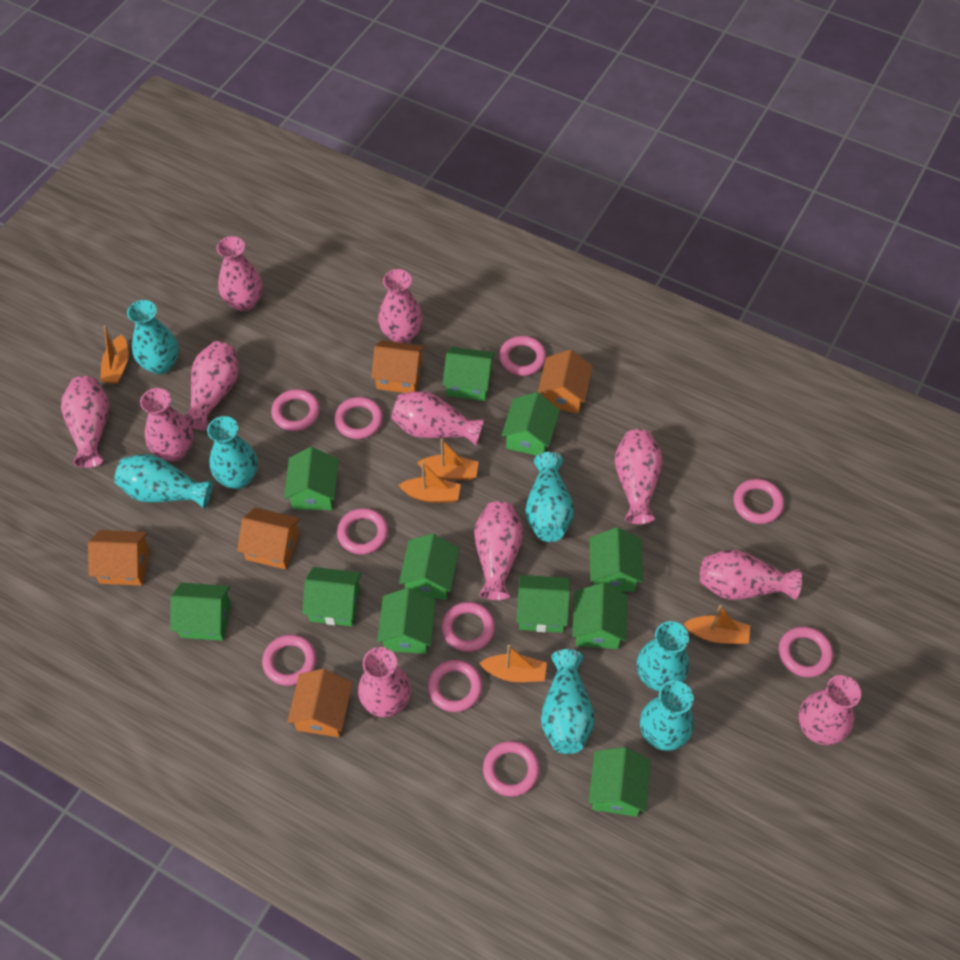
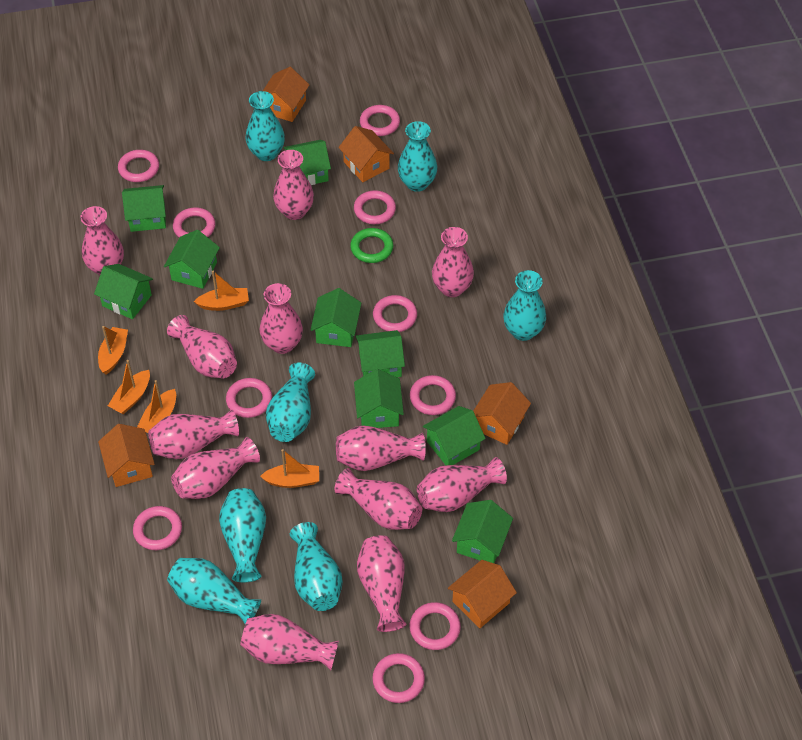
green house: [170,583,231,641] [284,447,339,510] [302,567,362,627] [377,588,436,654] [399,533,459,600] [443,347,495,401] [501,392,560,456] [517,575,570,633] [572,583,627,649] [588,747,651,817] [589,527,643,592] = 11 -> [94,264,153,319] [122,185,166,232] [164,230,220,289] [283,140,331,185] [310,288,361,347] [354,369,404,428] [356,330,405,377] [423,406,486,465] [452,500,513,563] = 9
green ring: none = 0 -> [350,228,393,263] = 1
pink vase: [61,376,109,468] [140,388,193,461] [184,341,239,431] [216,236,263,311] [358,647,411,717] [378,269,423,343] [391,391,484,446] [474,501,523,600] [615,429,663,524] [700,550,802,600] [799,675,861,745] = 11 -> [80,206,124,275] [148,409,239,459] [167,315,237,378] [171,437,260,499] [240,614,339,670] [260,283,303,354] [273,150,314,220] [335,468,422,530] [336,425,426,471] [357,535,407,632] [417,457,507,512] [432,227,474,297] = 12

